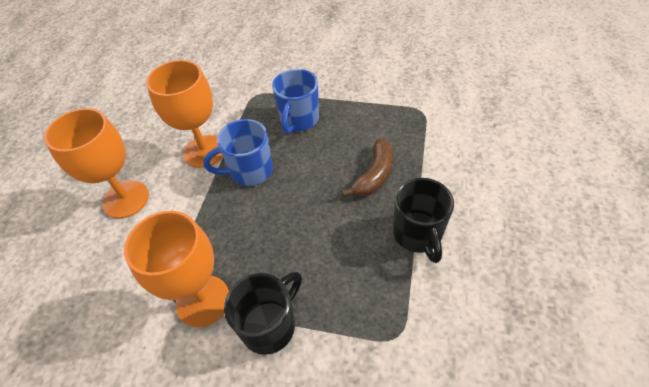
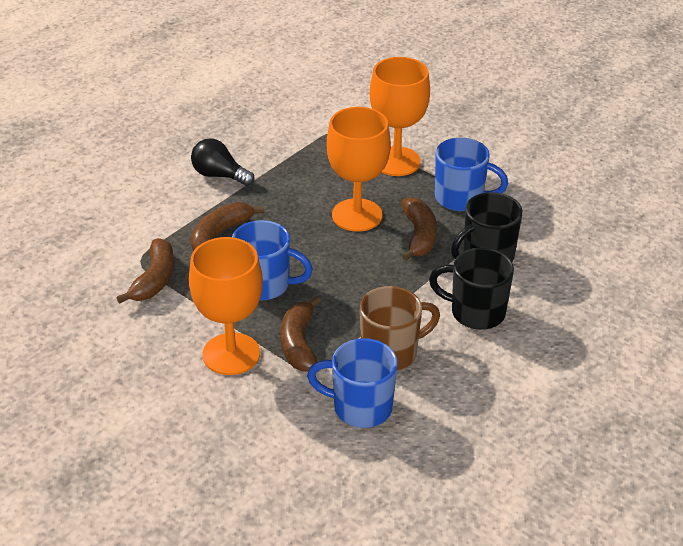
black light bulb: none = 0 -> [191,138,255,186] = 1
blue mug: [203,119,273,186] [272,69,319,134] = 2 -> [232,220,313,300] [307,338,398,428] [435,138,508,211] = 3
brown banana: [342,139,393,197] = 1 -> [117,238,174,304] [191,202,264,251] [280,296,321,372] [401,197,437,261] = 4
brown mug: none = 0 -> [360,286,440,370] = 1

